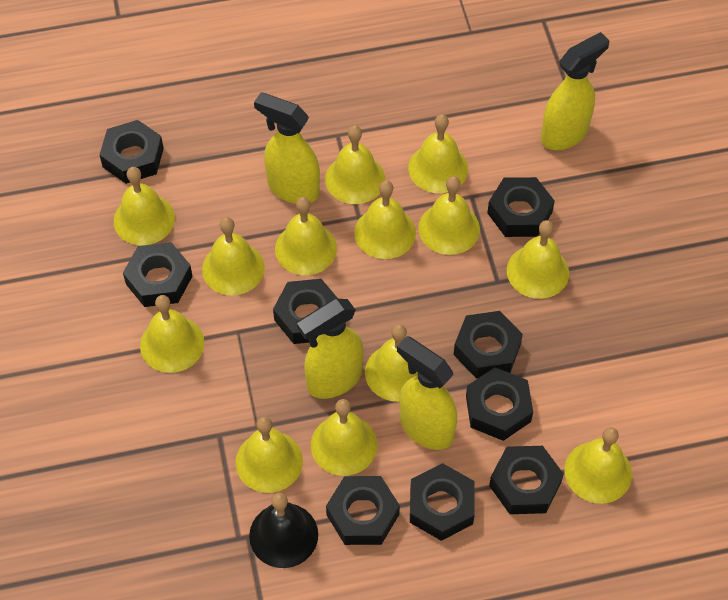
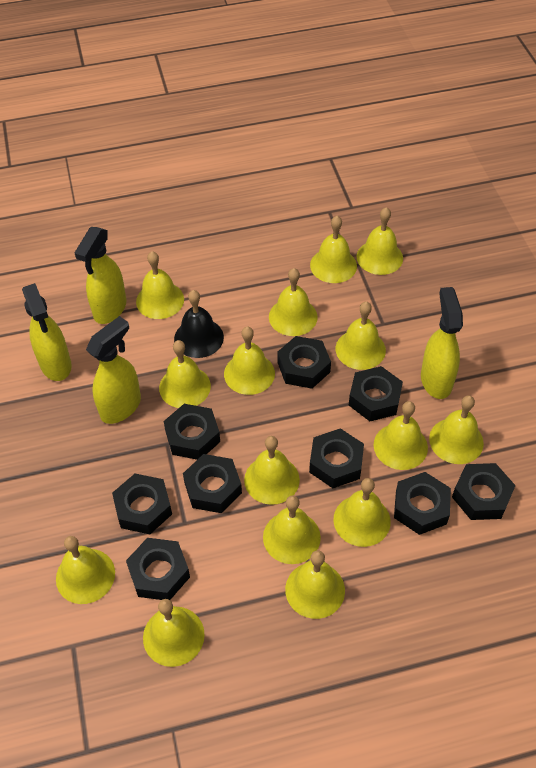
yellow bell: [114,167,175,245] [140,295,205,373] [202,217,265,295] [236,416,303,493] [275,197,337,275] [311,399,377,476] [325,125,385,204] [354,180,416,259] [365,324,418,402] [408,114,468,193] [418,176,480,255] [507,220,569,299] [564,427,632,504] = 13 -> [56,536,115,604] [136,251,184,319] [143,599,205,667] [159,340,211,408] [224,326,275,395] [244,436,300,505] [263,495,321,564] [269,268,318,336] [285,550,345,619] [310,216,357,283] [333,478,391,547] [336,302,386,370] [356,207,403,275] [374,401,428,470] [429,395,484,464] = 15

